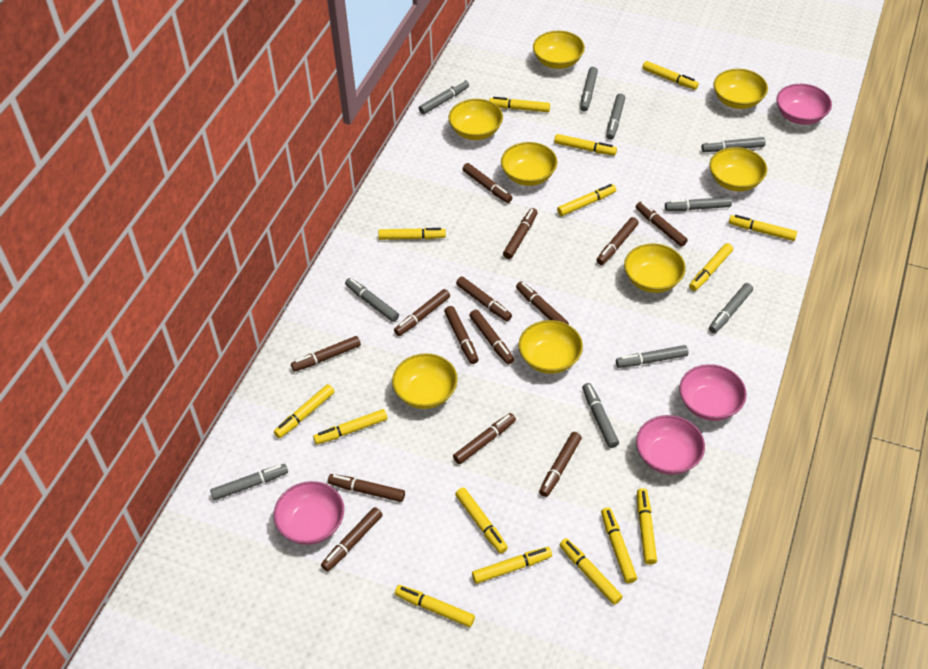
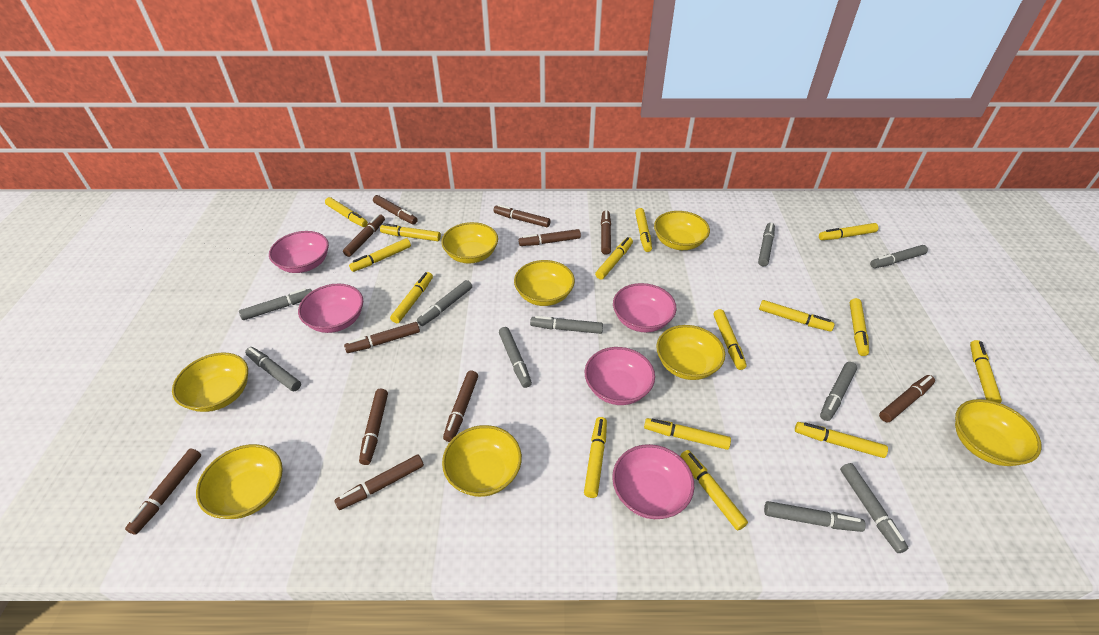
brown marker: [291,336,361,372] [321,507,383,572] [328,474,405,502] [394,289,450,336] [444,306,479,364] [453,413,516,464] [456,277,512,321] [463,163,512,203] [469,310,514,364] [503,208,538,259] [516,281,569,325] [539,432,582,497] [596,217,639,265] [636,202,688,247] = 14 -> [125,449,201,535] [334,455,424,510] [343,214,385,257] [344,322,420,353] [359,389,388,465] [373,195,418,224] [443,371,478,442] [493,204,551,227] [518,229,581,246] [601,210,611,255] [879,375,935,423] = 11
pink bowl: [274,481,344,545] [636,415,705,475] [679,364,747,421] [776,84,832,125] = 4 -> [269,231,329,273] [298,284,363,333] [585,347,655,405] [612,444,694,519] [613,283,677,332] = 5

